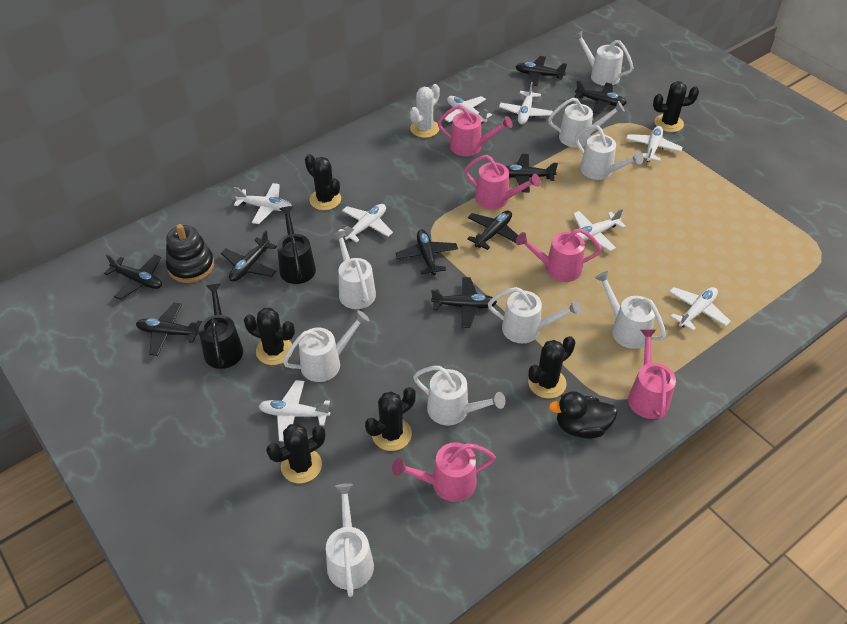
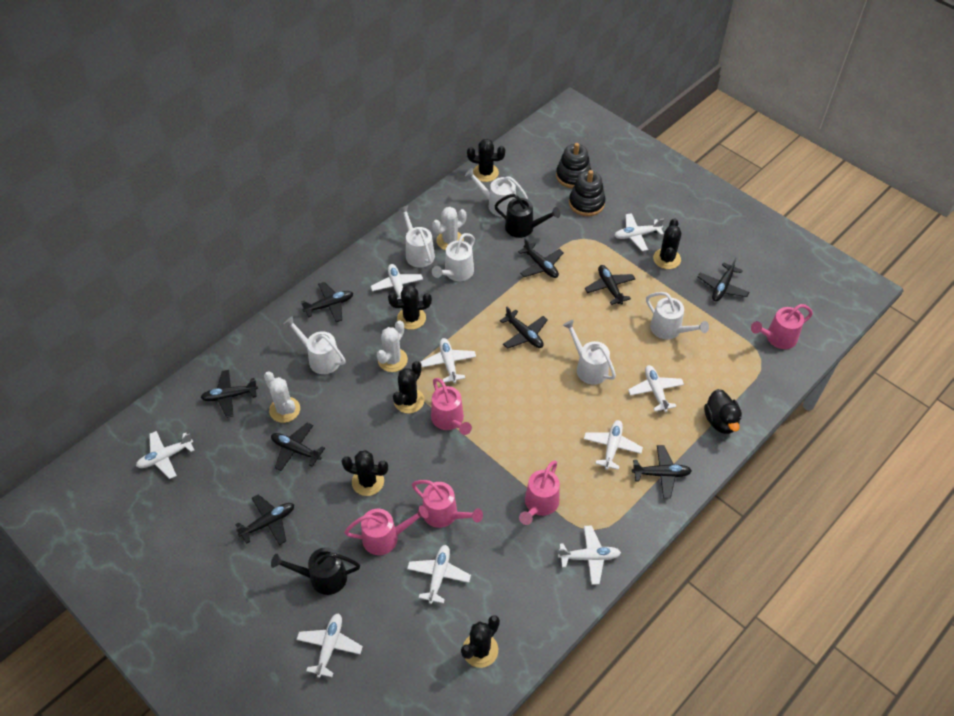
black stacking toy: [166,224,214,283] = 1 -> [556,143,591,188] [569,170,606,216] = 2
white cactus: [410,84,440,138] = 1 -> [264,371,300,423] [377,320,408,372] [432,207,466,250] = 3
white plane: [234,183,292,224] [259,380,330,442] [338,204,393,243] [444,96,492,124] [499,82,553,125] [573,208,626,251] [626,126,683,162] [669,287,731,331] = 8 -> [136,431,195,479] [296,613,363,678] [371,264,423,299] [407,545,471,604] [421,338,476,383] [558,525,621,585] [584,420,643,470] [614,213,664,251] [628,365,684,412] = 9
white watering can: [283,310,369,382] [326,483,374,597] [333,230,376,309] [413,366,506,426] [488,287,581,343] [548,98,625,148] [573,31,633,86] [575,125,643,180] [595,271,666,349] = 9 -> [284,316,346,374] [399,205,435,268] [432,233,475,281] [465,168,528,217] [563,320,616,385] [646,292,709,340] = 6

